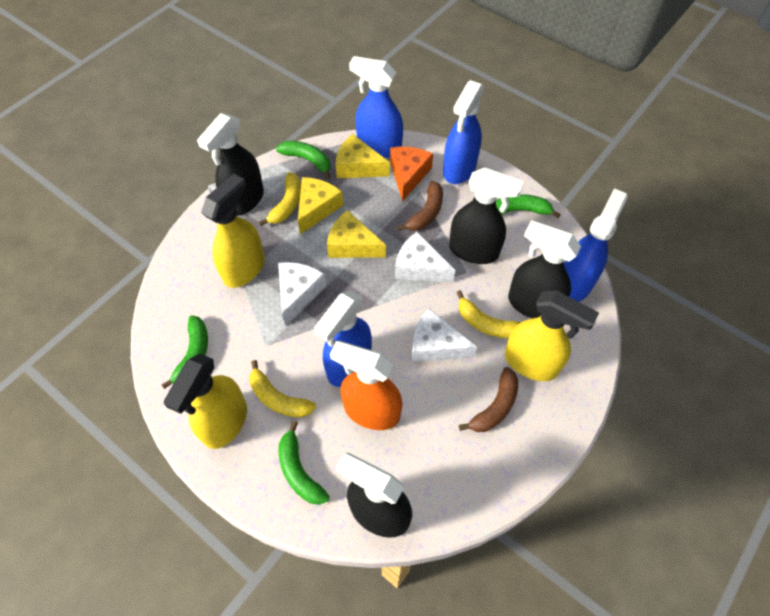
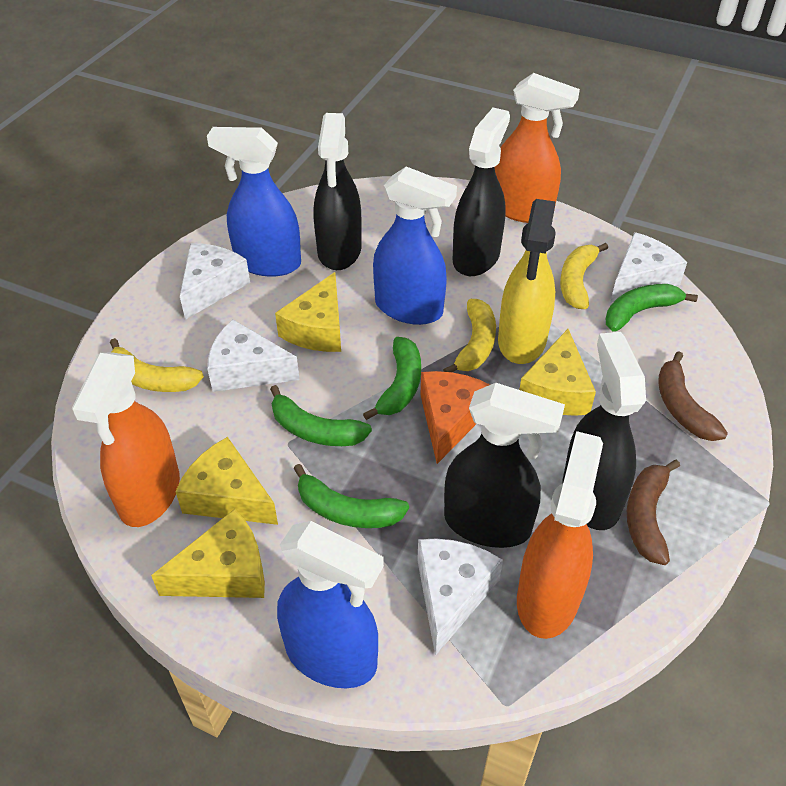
blue spray bottle: [314,291,372,387] [349,56,403,158] [443,80,484,184] [564,188,628,302] = 4 -> [207,127,301,277] [277,521,384,688] [373,166,457,325] = 3
orange spray bottle: [330,341,402,430] = 1 -> [72,353,180,527] [494,73,580,223] [517,431,603,639] = 3
white cheese: [278,262,326,326] [395,232,455,282] [412,309,477,362] = 3 -> [180,243,250,320] [207,319,300,392] [417,539,503,656] [610,232,687,303] = 4
yellow cheese: [298,177,344,234] [327,210,386,258] [336,134,390,178] = 3 -> [151,509,265,598] [175,437,278,525] [275,272,341,352] [519,329,596,416] = 4
yellow spray bottle: [164,354,247,449] [201,174,265,288] [505,290,599,381] = 3 -> [498,199,556,364] = 1

